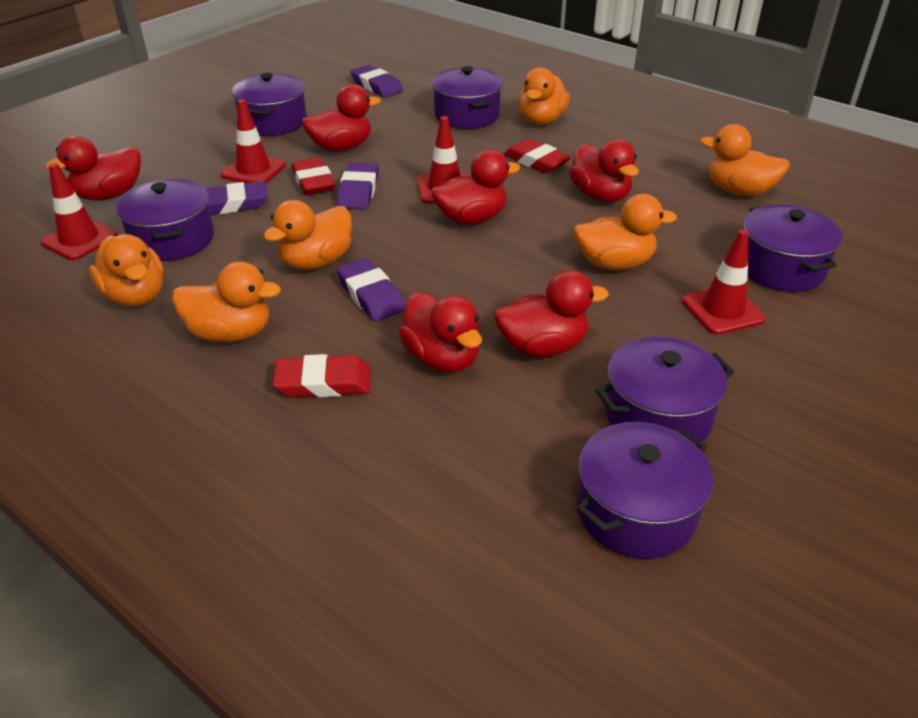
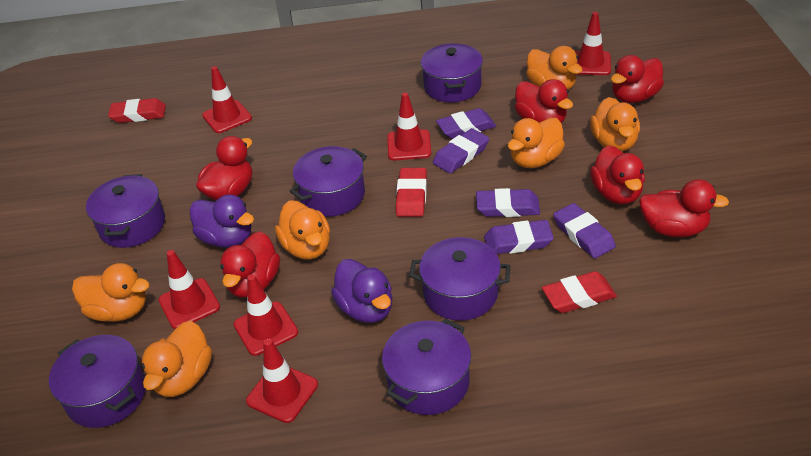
purple duck: none = 0 -> [190,194,254,248] [331,259,392,323] = 2
purple eraser: [205,181,268,214] [336,162,379,210] [336,258,405,321] [350,65,403,98] = 4 -> [433,128,489,173] [436,108,496,139] [476,188,540,217] [484,220,554,254] [553,203,616,258] = 5
red traffic cone: [40,163,118,260] [221,99,286,183] [418,116,469,204] [682,229,766,335] = 4 -> [158,250,220,329] [202,66,252,133] [234,274,298,356] [246,339,318,423] [387,93,431,161] [575,12,611,75] = 6

